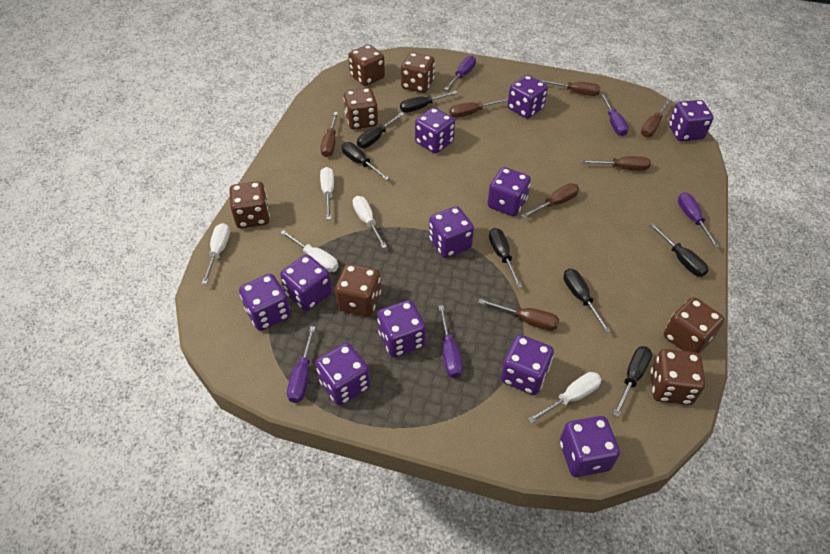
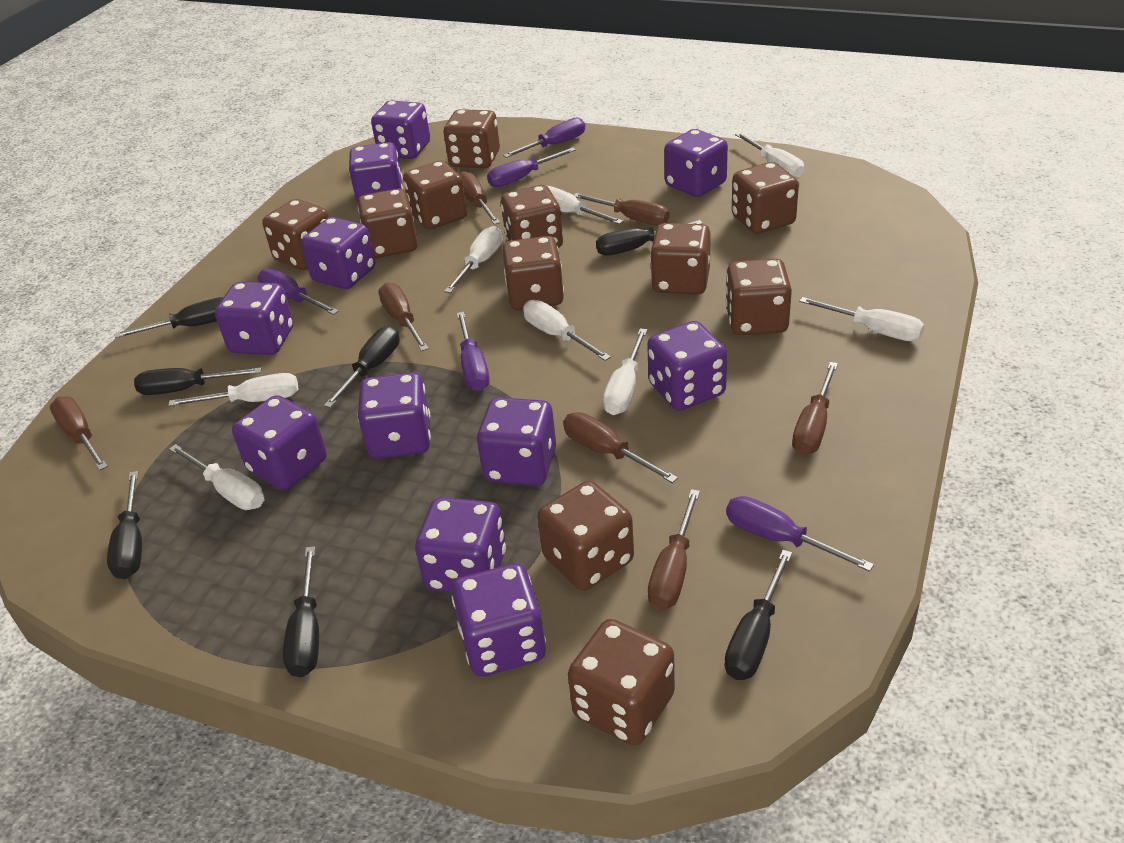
brown dice: [229,181,270,228] [335,264,381,317] [343,88,378,130] [348,44,385,86] [401,52,435,93] [651,349,705,405] [664,297,725,354] = 7 -> [262,199,329,270] [358,189,418,258] [403,161,467,230] [444,109,500,168] [501,185,563,248] [502,236,564,310] [538,481,634,591] [568,619,675,746] [650,223,711,295] [725,259,792,335] [732,162,799,234] = 11
white screwdriver: [202,223,230,284] [280,230,338,272] [320,167,334,220] [353,196,387,248] [528,372,602,424] = 5 -> [168,373,299,406] [169,444,265,510] [444,226,502,293] [523,300,611,361] [547,186,623,224] [603,328,648,415] [735,132,804,178] [799,297,924,341] = 8

